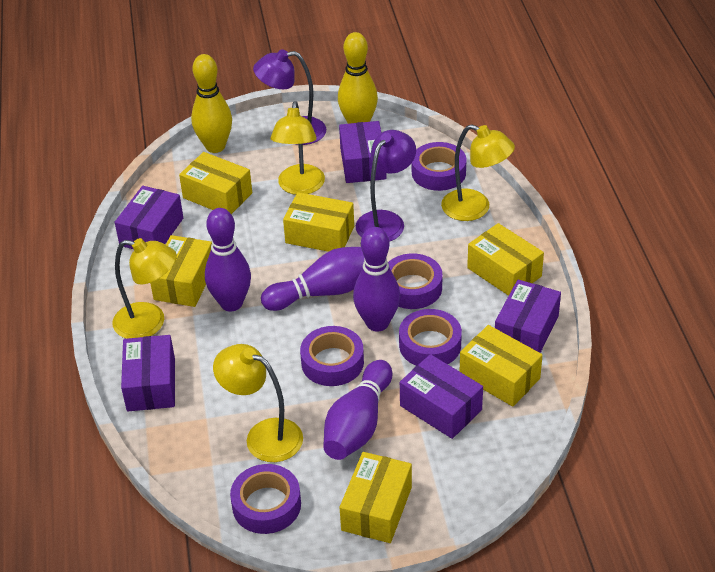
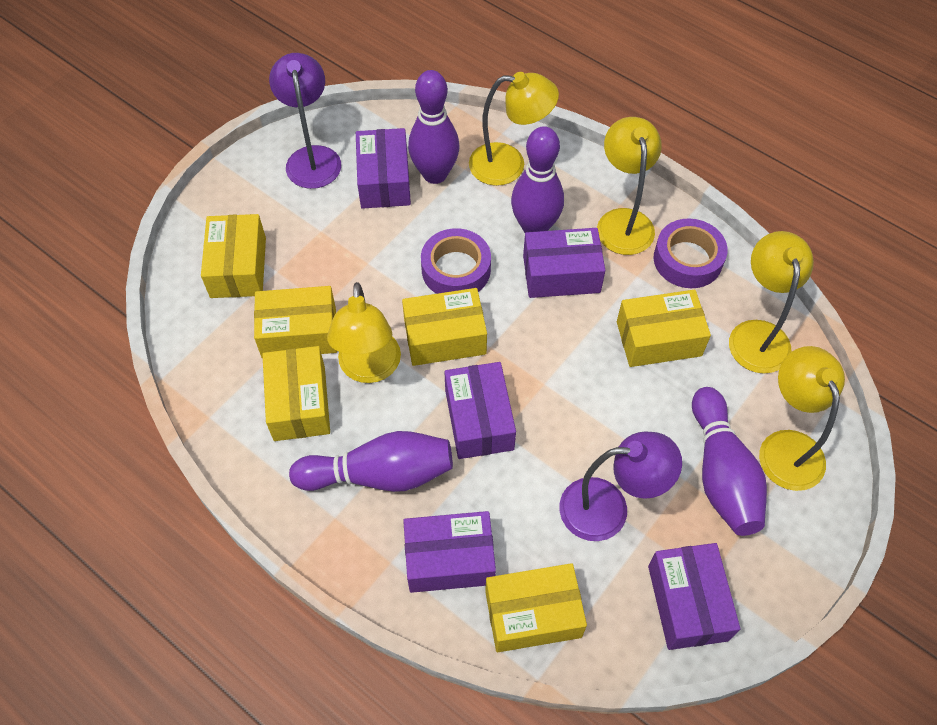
purple tape: [230,464,301,534] [300,326,364,386] [388,253,442,309] [399,309,462,366] [412,142,467,191] = 5 -> [421,228,491,294] [654,219,728,288] = 2
yellow bowling pin: [191,54,232,153] [338,32,378,124] = 2 -> none = 0
yellow lamp: [112,238,177,339] [213,344,303,462] [271,101,325,195] [441,124,515,221] = 4 -> [327,282,401,383] [469,72,559,186] [597,117,662,255] [729,231,814,374] [759,346,845,491] = 5

